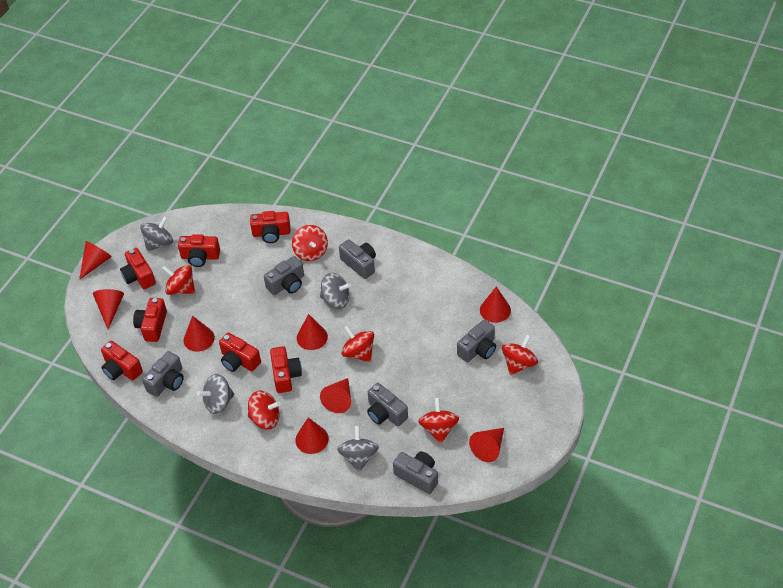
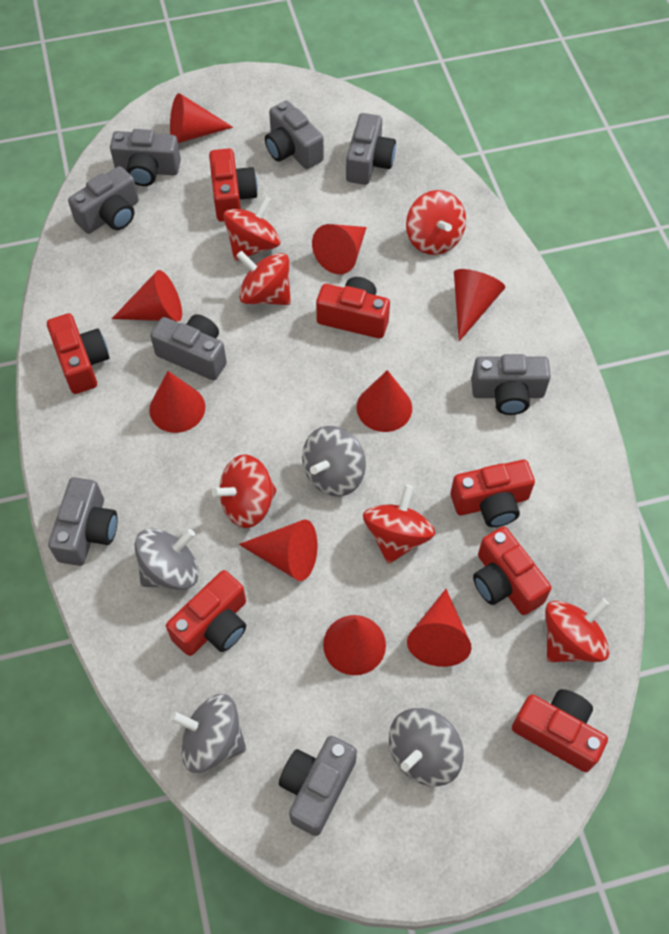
grey camera: [142,351,184,397] [264,256,304,295] [339,239,376,279] [367,383,408,427] [393,451,438,494] [457,319,496,362] = 6 -> [48,477,118,566] [68,166,139,234] [110,129,181,186] [150,314,227,380] [265,101,324,169] [279,736,357,836] [346,113,396,185] [471,354,551,415] = 8
red cone: [79,241,112,280] [93,289,124,329] [184,316,215,352] [295,418,329,454] [297,314,328,350] [320,378,351,413] [469,428,504,462] [480,287,511,323] = 8 -> [112,270,182,321] [149,371,205,433] [170,93,233,143] [239,519,317,581] [312,224,367,274] [323,615,386,675] [356,370,412,432] [407,589,472,667] [454,269,505,341] = 9

